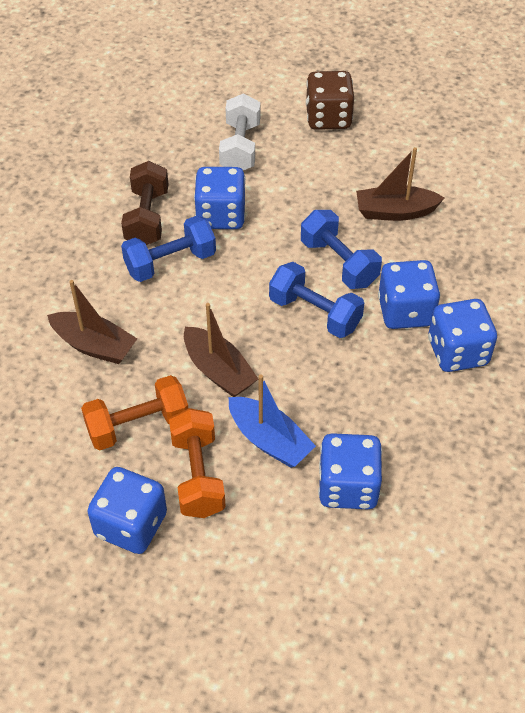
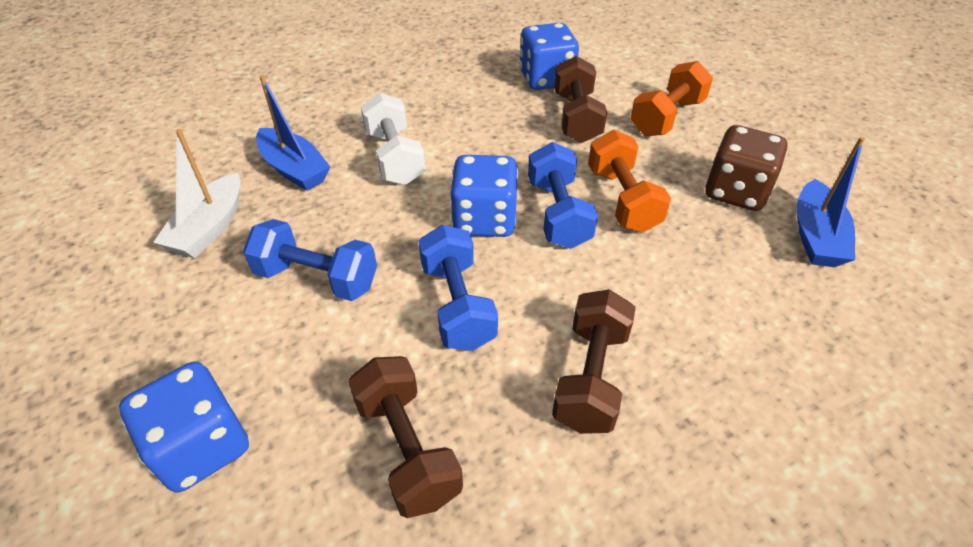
blue boat: [229,375,316,468] = 1 -> [256,75,330,191] [797,137,865,267] = 2
blue dice: [87,467,167,554] [194,167,246,229] [318,433,382,509] [378,260,440,329] [428,299,497,372] = 5 -> [119,361,249,493] [450,155,519,237] [519,23,579,90] = 3
brown boat: [47,280,137,364] [184,303,258,397] [356,147,444,221] = 3 -> none = 0
brown dumbbell: [121,161,169,245] = 1 -> [348,356,463,518] [552,289,636,434] [554,56,607,143] = 3
white boat: none = 0 -> [153,129,241,258] = 1

